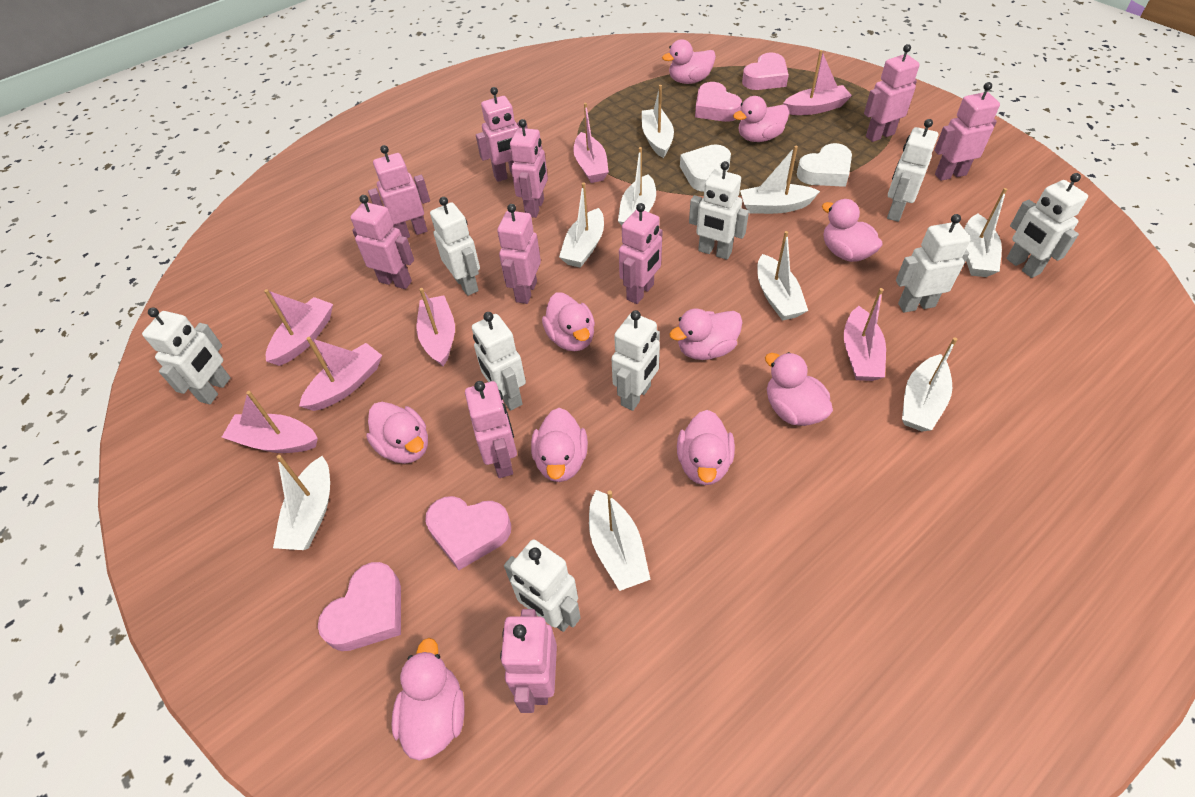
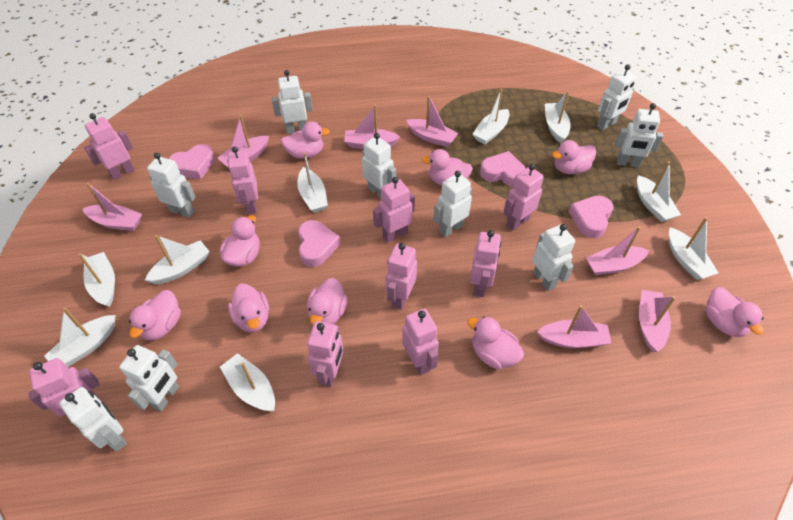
pink duck: [366,402,428,464] [392,638,465,761] [531,408,588,482] [542,292,595,351] [662,39,716,84] [669,309,743,360] [677,410,735,485] [733,96,789,142] [765,352,833,426] [822,199,883,262] = 10 -> [129,290,181,340] [220,215,260,267] [228,284,269,333] [281,121,330,159] [307,278,348,325] [421,149,473,185] [467,316,524,369] [552,140,596,174] [706,287,764,337] = 9
pink robot: [350,195,414,289] [368,145,430,238] [465,381,517,478] [476,87,528,182] [497,204,541,304] [500,609,557,713] [510,119,548,218] [619,203,663,304] [864,44,920,142] [934,82,1000,181] = 10 -> [28,358,100,418] [84,113,135,180] [228,146,258,214] [307,321,344,387] [373,177,415,243] [386,243,417,310] [402,308,439,375] [470,230,501,297] [503,164,544,231] = 9
white heart: [680,144,731,192] [797,143,852,187] = 2 -> none = 0

